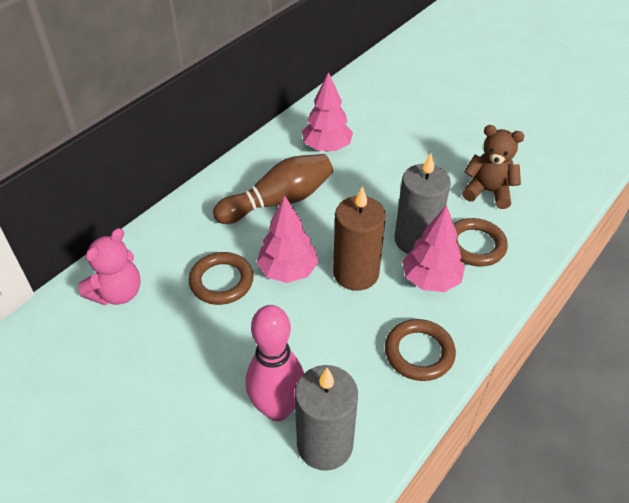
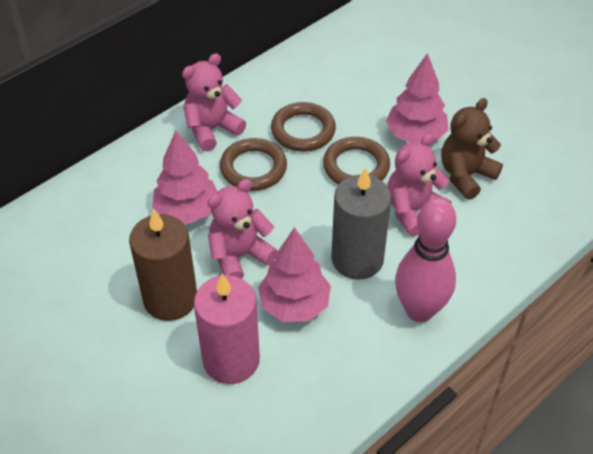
brown bowling pin: [213,154,333,224] = 1 -> none = 0
grey candle: [295,365,358,471] [394,153,451,254] = 2 -> [331,167,392,280] = 1
pink candle: none = 0 -> [194,274,260,384] = 1
pink teddy bear: [78,228,140,305] = 1 -> [182,53,246,151] [207,179,278,279] [387,133,451,237] = 3

